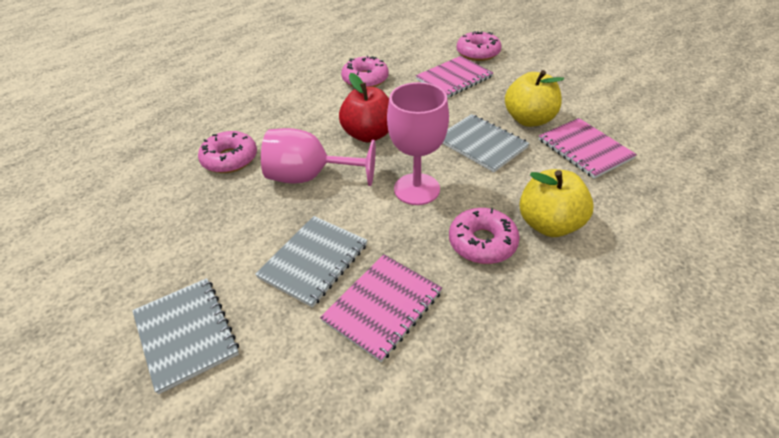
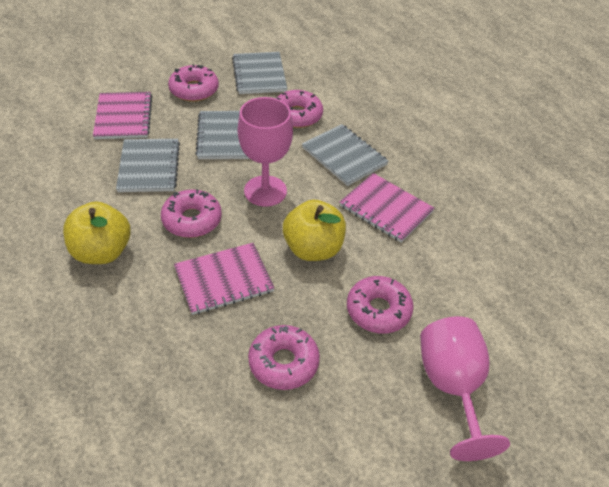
grey notebook: [132,278,239,394] [255,216,368,308] [442,114,530,172] = 3 -> [116,139,180,192] [195,111,249,159] [232,52,287,94] [302,124,388,186] = 4
pink donut: [198,131,257,173] [341,55,389,87] [449,208,520,264] [457,31,502,61] = 4 -> [161,189,222,238] [168,64,219,102] [248,325,320,390] [276,90,323,128] [347,276,414,333] = 5
red apple: [339,73,389,143] = 1 -> none = 0

